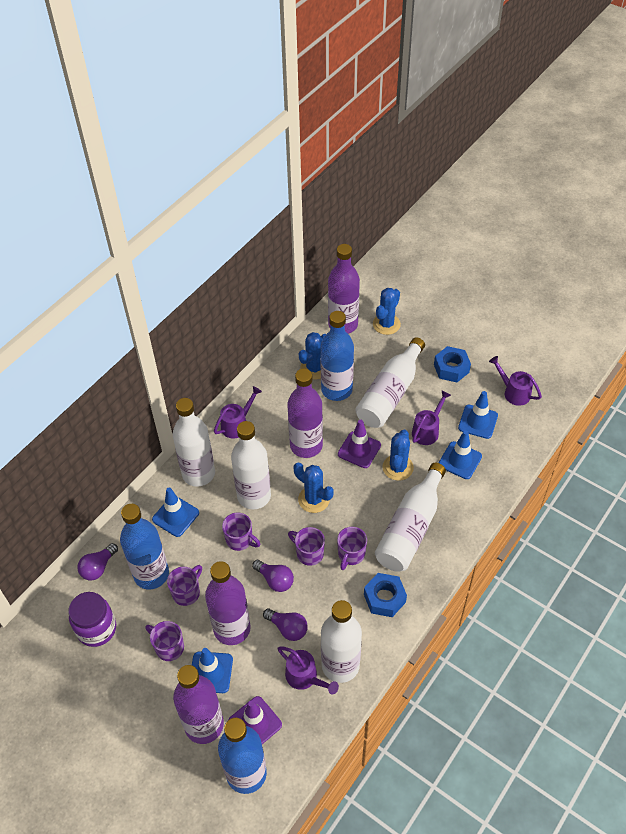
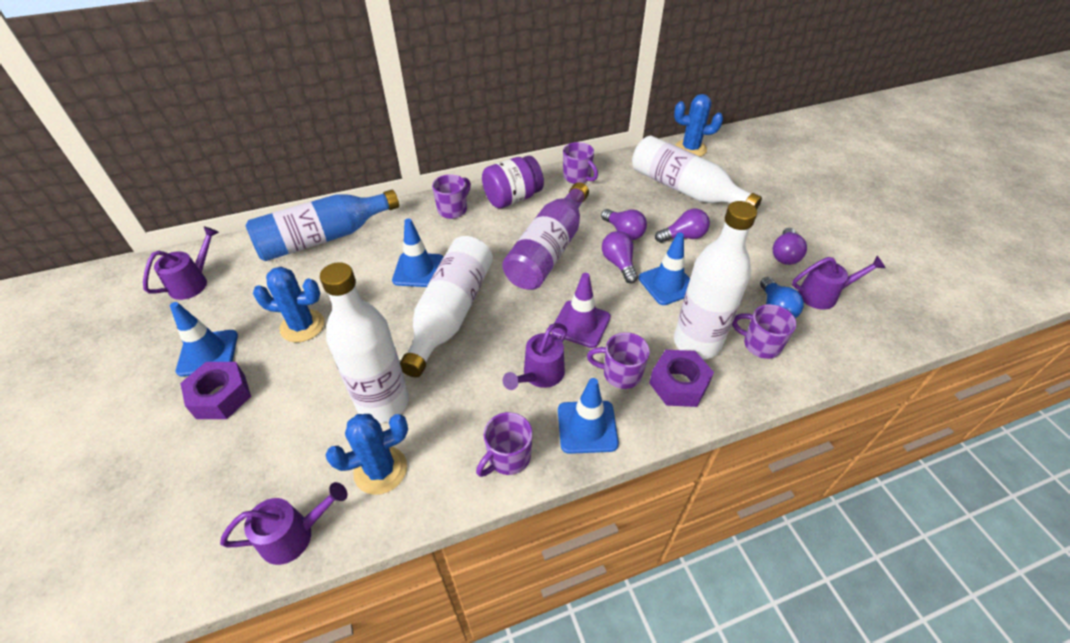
blue bottle: [120,504,169,589] [218,718,267,794] [321,311,354,401] = 3 -> [246,190,399,261] = 1
blue cactus: [294,463,334,513] [299,332,326,380] [373,288,401,335] [382,430,414,481] = 4 -> [253,267,324,342] [325,414,408,495] [674,94,723,157] = 3
blue light bulb: none = 0 -> [760,277,804,318] = 1
blue nut: [364,573,407,617] [434,346,471,382] = 2 -> none = 0
purple bottle: [173,665,224,744] [205,561,251,645] [287,369,323,458] [328,244,360,334] = 4 -> [502,182,589,290] = 1
purple light bulb: [77,543,118,581] [252,560,294,592] [263,609,308,641] = 3 -> [601,209,647,240] [602,231,638,284] [655,209,710,243] [773,228,807,265] = 4
purple nut: none = 0 -> [180,362,251,419] [649,350,714,407] = 2
purple traffic cone: [229,696,282,744] [338,420,381,468] = 2 -> [551,273,611,348] = 1
white bottle: [173,398,215,487] [231,421,271,509] [321,600,362,683] [355,337,425,428] [375,463,446,572] = 5 -> [320,262,409,423] [400,236,493,377] [632,135,762,209] [674,201,757,359] = 4

